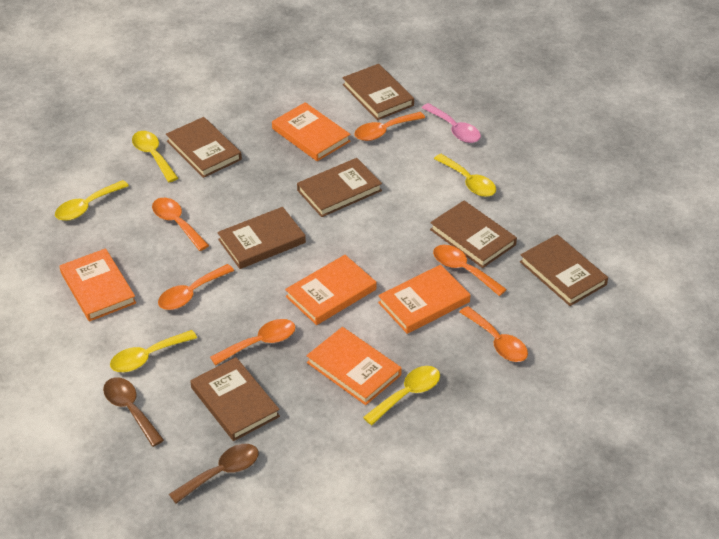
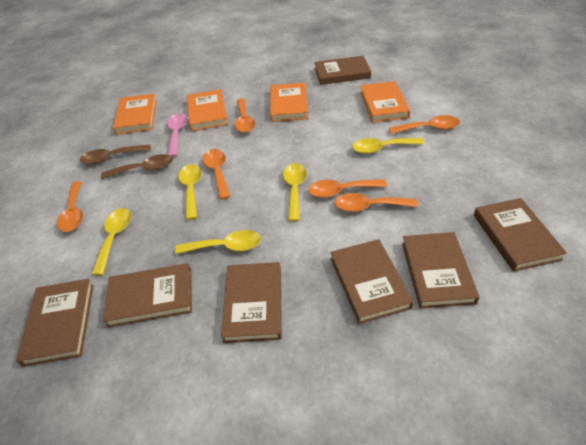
orange book: [60,248,136,322] [272,102,350,161] [285,255,376,325] [306,327,402,405] [378,265,470,334] = 5 -> [113,94,156,135] [187,89,228,131] [270,83,308,122] [360,81,410,123] = 4

